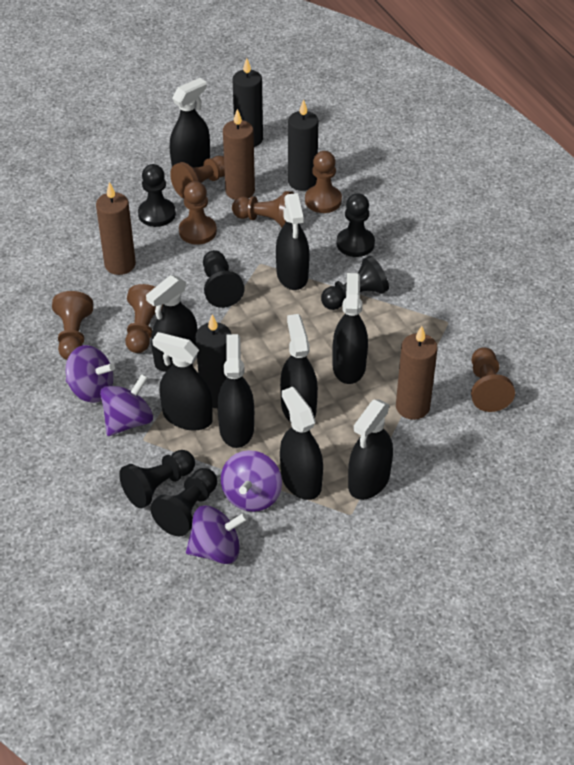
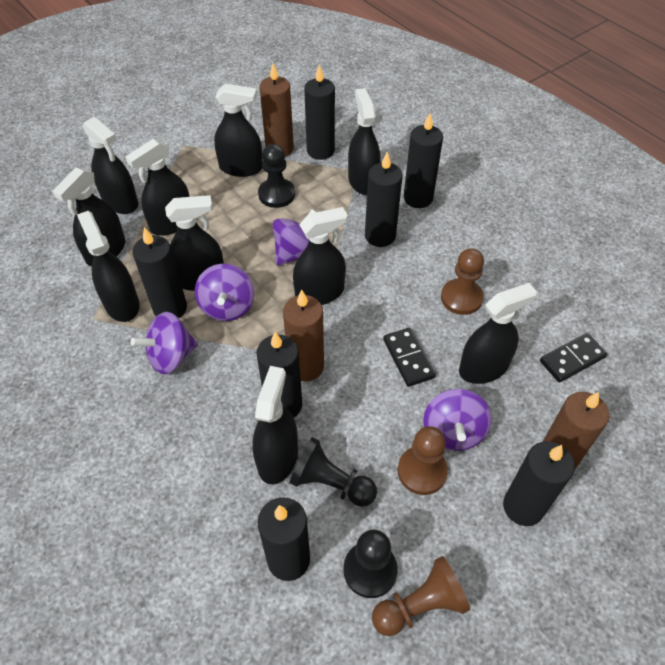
black candle: [196,315,231,408] [232,58,263,147] [288,99,319,191] = 3 -> [133,227,187,318] [256,332,302,417] [258,497,310,581] [304,65,335,160] [365,152,402,247] [403,113,443,208] [503,441,575,526] = 7
black domino: none = 0 -> [383,328,436,387] [540,333,607,383] = 2
black pawn: [119,450,195,509] [138,164,176,227] [150,468,217,537] [203,250,245,308] [321,256,389,310] [337,193,375,257] = 6 -> [258,144,295,208] [289,437,377,507] [343,530,398,598] = 3
black spray bottle: [146,275,198,372] [152,332,213,430] [170,78,210,168] [217,334,254,448] [276,193,310,290] [280,314,318,422] [280,387,323,500] [332,273,368,384] [348,399,393,500] = 9 -> [52,167,125,266] [77,211,140,322] [83,116,138,214] [126,139,190,236] [165,195,224,291] [214,84,263,177] [252,366,298,484] [293,207,348,305] [348,88,381,195] [459,283,537,384] = 10
brown pawn: [52,291,93,360] [125,284,163,353] [170,156,225,198] [179,181,217,245] [232,191,294,227] [305,151,342,213] [471,347,515,412] = 7 -> [372,556,470,636] [398,426,448,495] [441,248,484,315] = 3

